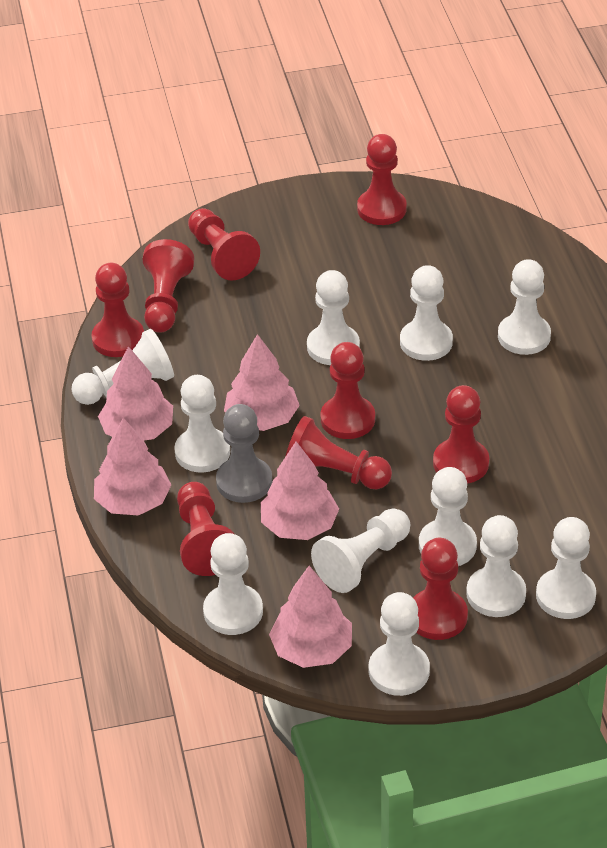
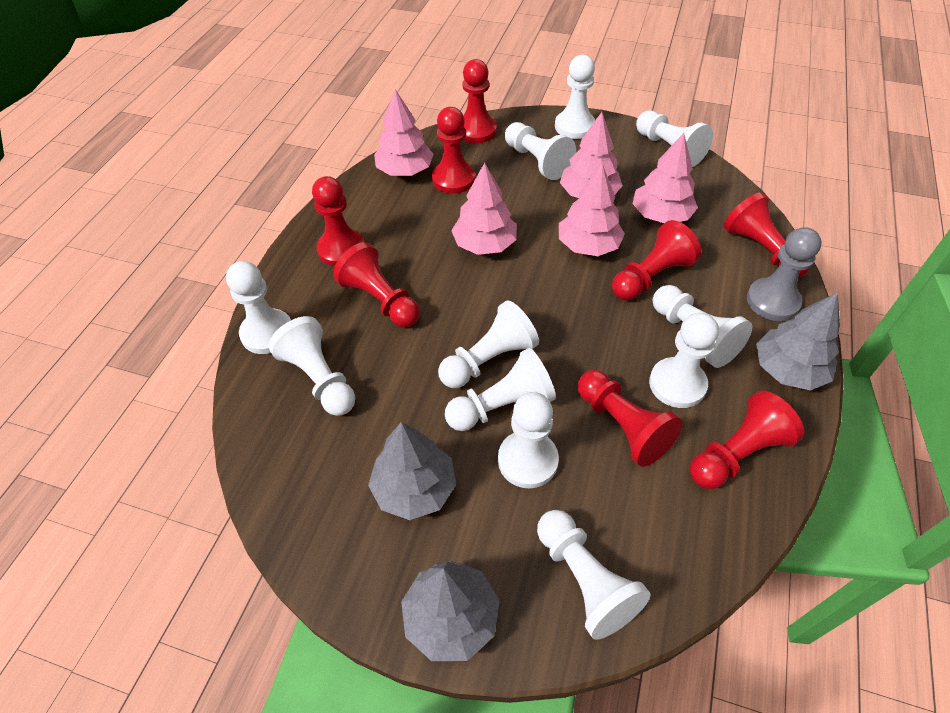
grey tree: none = 0 -> [368,422,456,520] [401,561,499,661] [756,292,840,391] = 3
red pawn: [92,263,144,357] [142,239,194,333] [177,482,234,576] [188,208,260,281] [285,416,392,490] [321,342,375,439] [357,134,407,225] [413,538,468,640] [433,385,489,484] = 9 -> [312,176,364,266] [333,242,420,327] [432,107,475,194] [462,59,497,143] [578,370,683,467] [612,220,701,300] [690,391,804,489] [723,192,810,277] = 8

